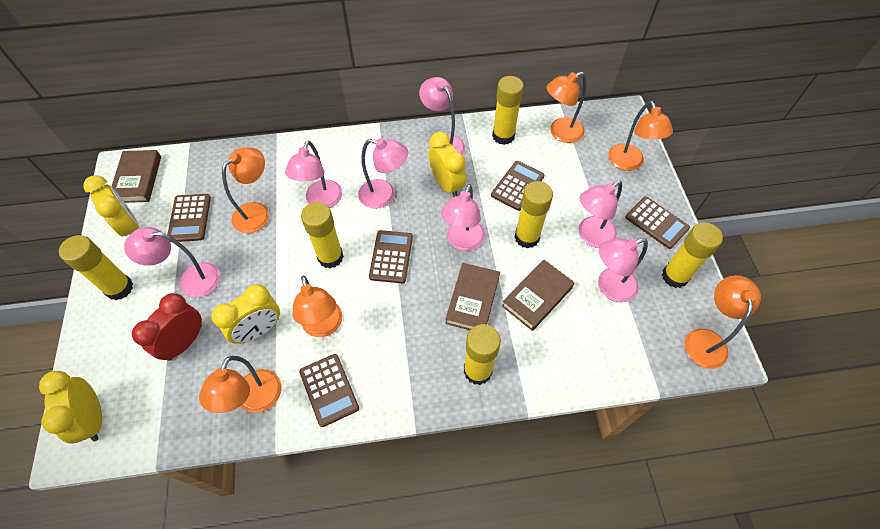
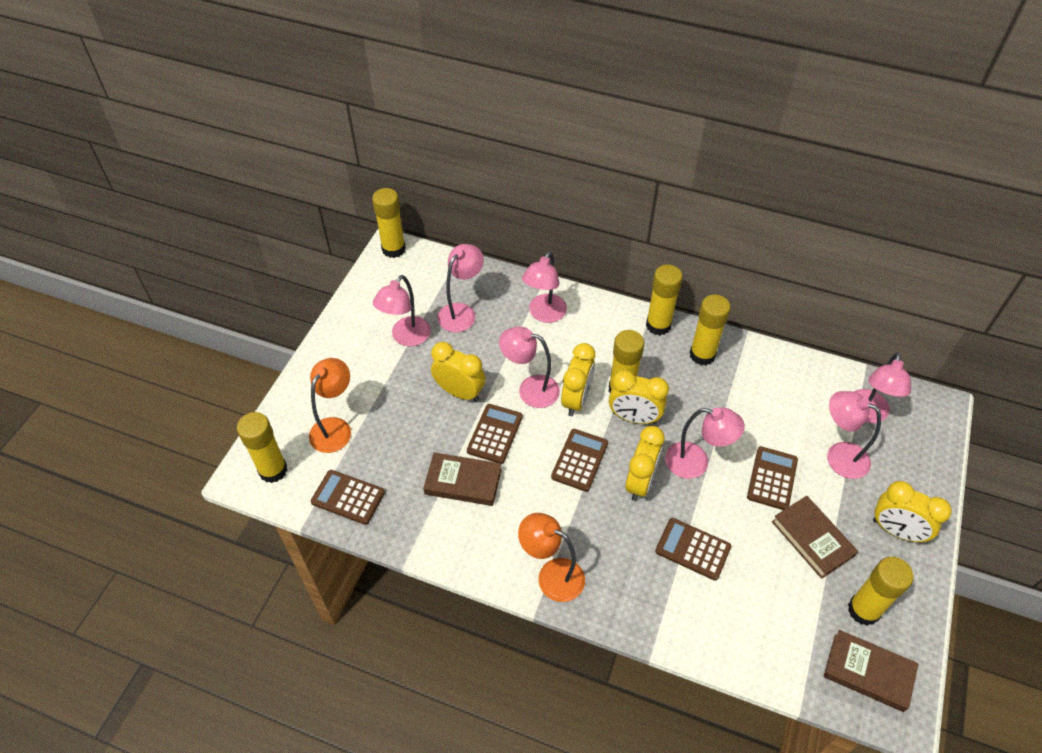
orange lamp: [199,356,282,413] [222,147,269,233] [293,275,342,337] [547,72,586,143] [608,101,673,171] [684,275,761,369] = 6 -> [309,358,351,453] [518,513,585,602] = 2
red clock: [132,293,202,361] = 1 -> none = 0
yellow clock: [39,371,102,443] [83,175,139,237] [212,284,280,344] [428,132,466,197] = 4 -> [431,342,486,402] [561,343,595,416] [609,370,669,424] [625,426,665,501] [873,481,952,543] = 5

